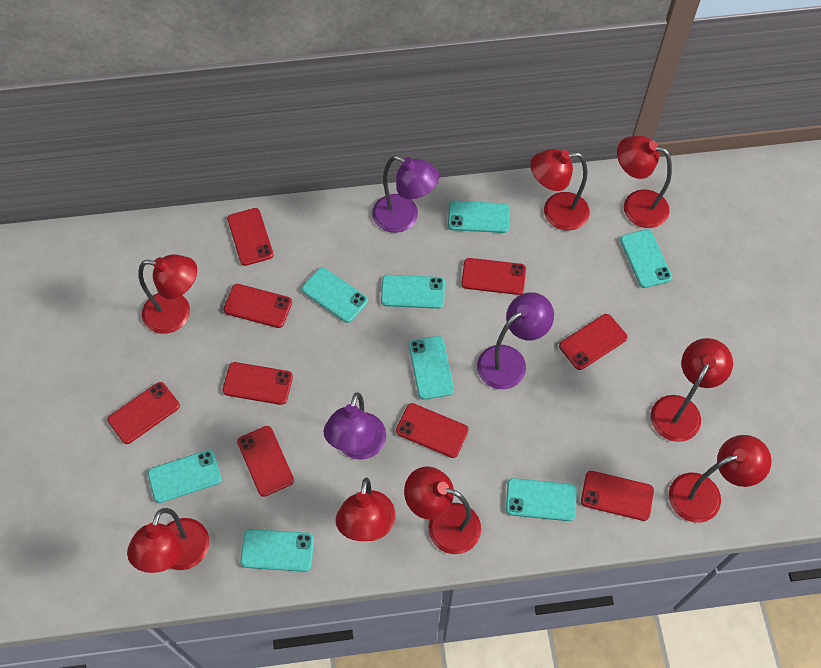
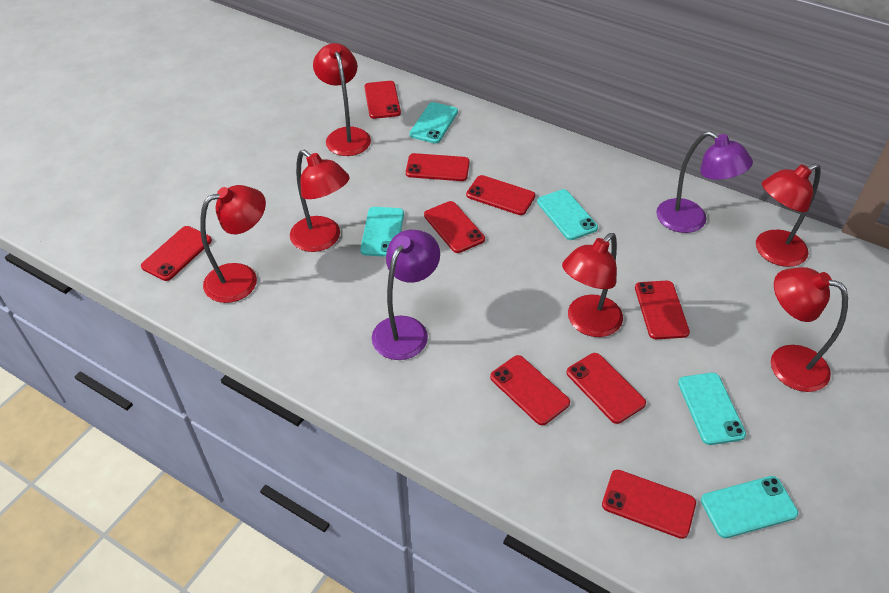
purple lamp: [324,392,386,460] [372,156,439,233] [477,292,554,389] = 3 -> [372,230,440,360] [656,131,753,233] = 2
red lamp: [127,508,210,573] [138,255,197,334] [336,478,395,541] [404,466,481,554] [530,149,590,231] [617,136,672,228] [651,338,733,442] [669,435,772,523] = 8 -> [200,185,266,303] [290,150,350,252] [313,43,371,156] [562,233,623,337] [756,163,821,267] [771,267,848,392] = 6
turquoise phone: [148,450,221,503] [240,529,314,572] [302,267,368,323] [381,275,445,309] [409,336,454,400] [448,201,509,233] [506,478,577,521] [620,229,672,288] = 8 -> [360,207,404,257] [410,102,458,143] [537,189,598,240] [678,373,746,445] [701,476,798,538] = 5

